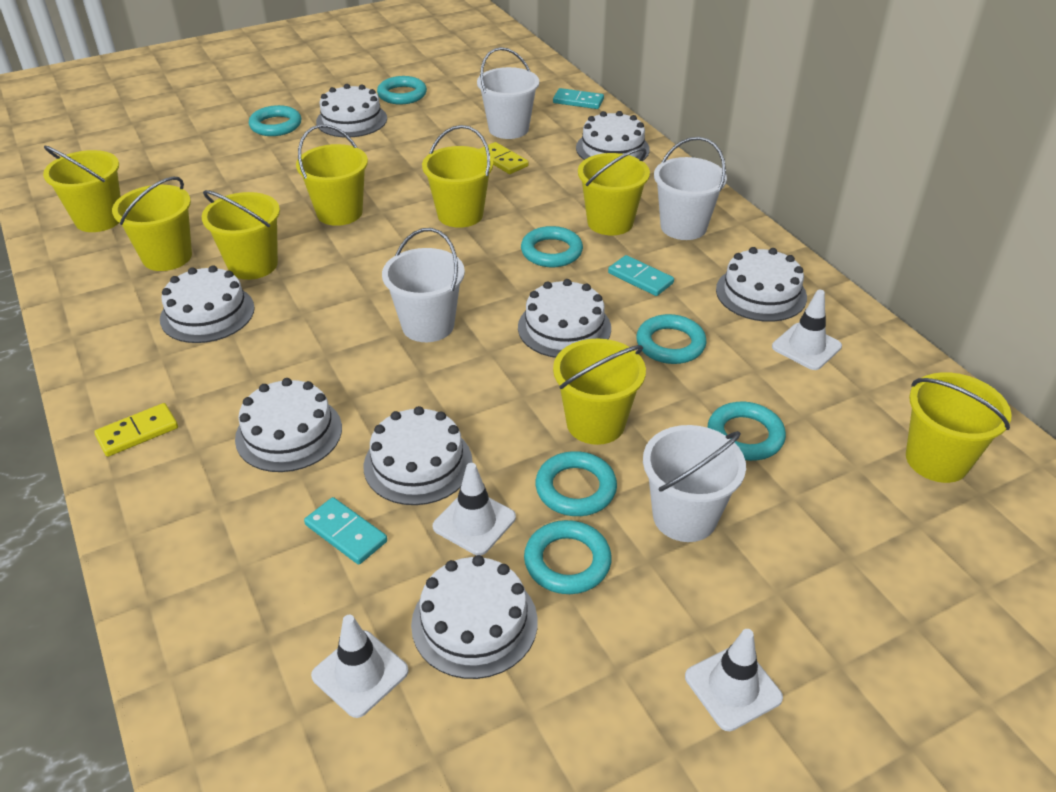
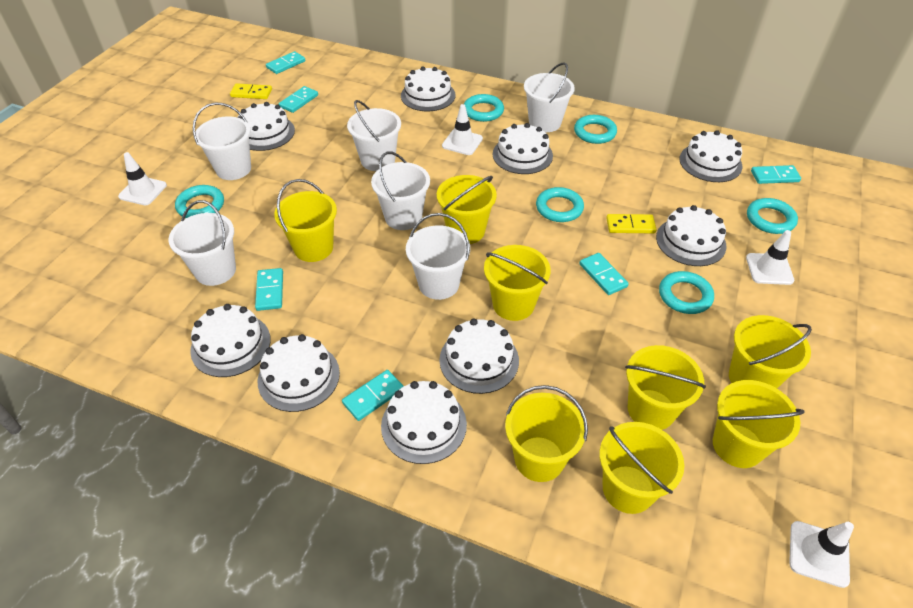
turquoise domino: [304,497,387,565] [553,88,604,109] [608,255,674,296] = 3 -> [255,268,283,311] [266,51,305,74] [279,86,318,113] [342,370,404,421] [579,253,629,295] [751,165,801,184] = 6
turquoise ring: [249,105,302,136] [377,76,427,105] [521,226,583,267] [524,520,612,594] [536,451,617,516] [636,314,707,364] [708,402,786,461] = 7 -> [175,185,224,218] [464,94,504,122] [536,187,584,222] [574,115,617,144] [659,271,714,314] [747,198,798,234] = 6
white bucket: [382,228,465,342] [477,47,539,139] [643,425,746,542] [654,137,727,240] = 4 -> [168,200,236,286] [193,103,251,180] [347,100,401,171] [371,151,430,230] [406,213,470,300] [524,62,575,132] = 6
white cake: [160,265,255,343] [235,378,342,472] [316,84,387,137] [364,406,473,505] [411,555,538,679] [518,279,611,358] [576,111,650,161] [716,247,807,322] = 8 -> [190,304,271,377] [237,102,295,151] [258,334,340,412] [381,381,467,464] [401,67,455,111] [439,318,519,394] [493,123,553,174] [656,205,727,266] [679,130,742,182] = 9

